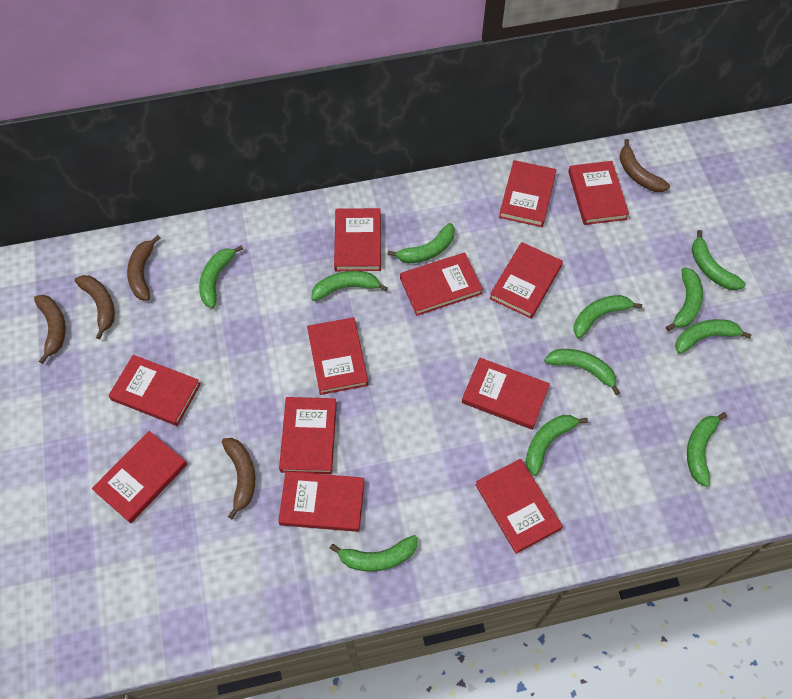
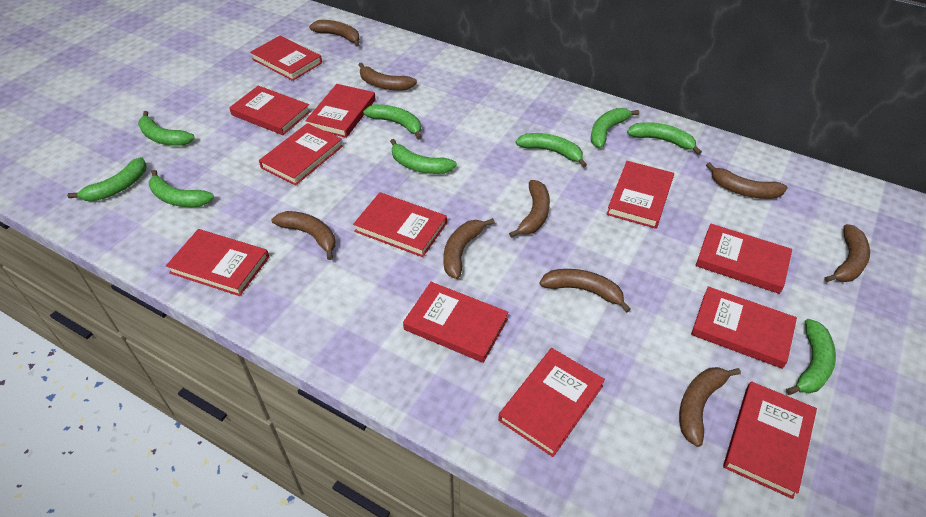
brown banana: [34,295,66,364] [75,275,115,339] [127,235,160,300] [222,438,255,519] [619,139,670,192] = 5 -> [271,211,336,260] [309,20,360,46] [359,62,417,91] [443,218,495,279] [509,180,550,238] [539,269,631,312] [679,367,741,447] [706,162,788,199] [825,224,870,282] = 9
green banana: [199,245,243,308] [311,271,388,301] [329,535,418,572] [387,223,455,264] [526,415,588,476] [544,349,620,395] [574,295,642,338] [666,267,703,331] [675,319,752,354] [687,412,727,487] [692,230,746,290] = 11 -> [67,157,147,201] [138,111,195,146] [149,170,214,207] [363,104,422,140] [390,139,457,174] [516,133,587,168] [591,108,639,148] [627,122,702,155] [786,319,836,395] = 9

